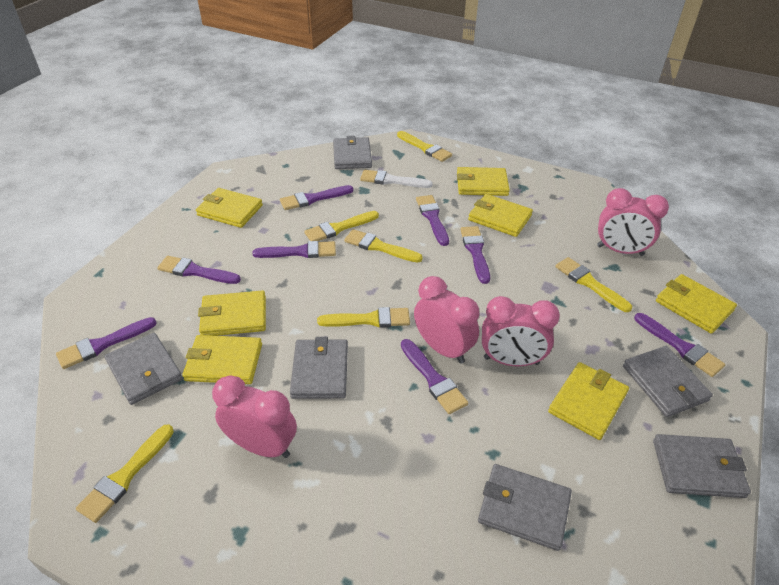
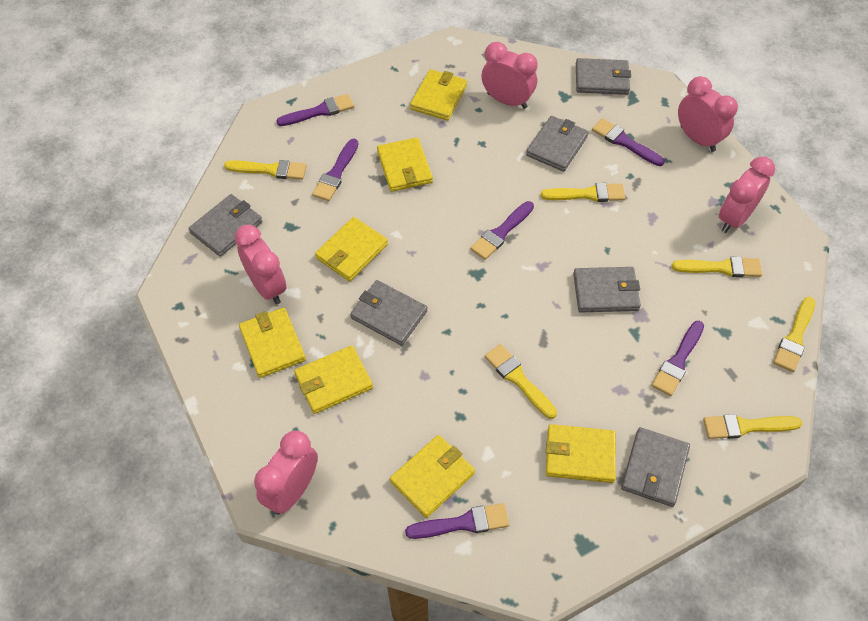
pink clock: [212,375,297,458] [414,276,480,364] [482,296,560,366] [597,188,669,256] = 4 -> [234,225,286,304] [254,431,318,514] [481,42,538,109] [678,76,738,152] [719,157,775,233] = 5
purple brush: [56,317,156,369] [157,256,241,284] [252,241,336,258] [280,185,353,210] [401,339,468,414] [416,195,449,246] [460,226,490,284] [634,313,725,377] = 8 -> [276,94,354,126] [312,139,358,201] [405,503,509,539] [470,201,534,260] [592,118,665,166] [652,321,704,396] = 6
white brush: [360,170,433,188] = 1 -> none = 0

